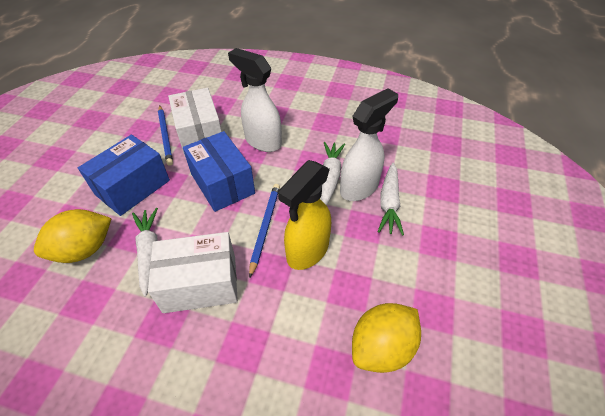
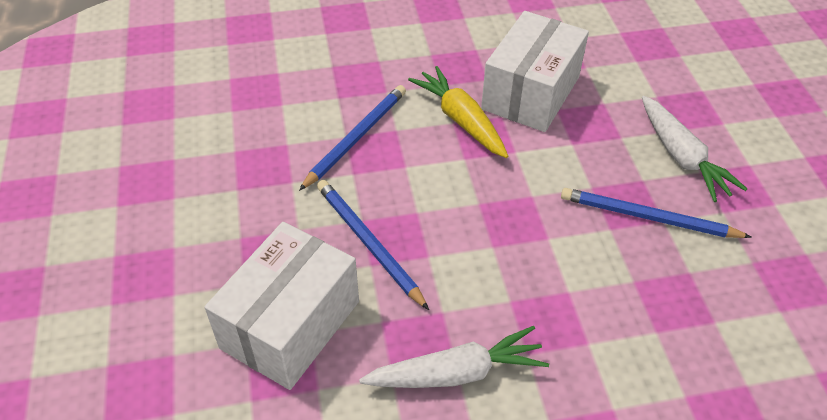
blue box: [78,135,170,216] [183,131,255,212] = 2 -> none = 0
blue pencil: [158,106,173,166] [249,184,280,278] = 2 -> [299,85,406,191] [317,180,429,310] [561,188,752,238] = 3
white carrot: [132,208,158,297] [321,142,345,205] [378,163,404,236] = 3 -> [359,326,549,388] [642,96,747,202] = 2
white spray bottle: [228,48,282,152] [340,88,398,201] = 2 -> none = 0
yellow carrot: none = 0 -> [408,66,508,158] = 1
yellow lemon: [34,209,112,263] [352,303,421,373] = 2 -> none = 0
yellow spray bottle: [278,160,331,270] = 1 -> none = 0

